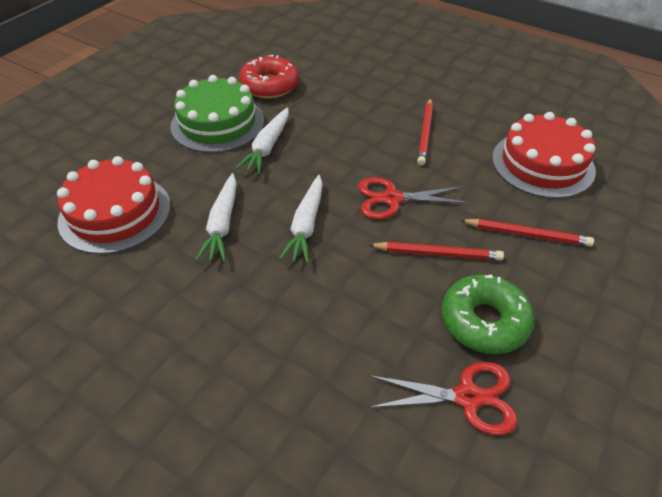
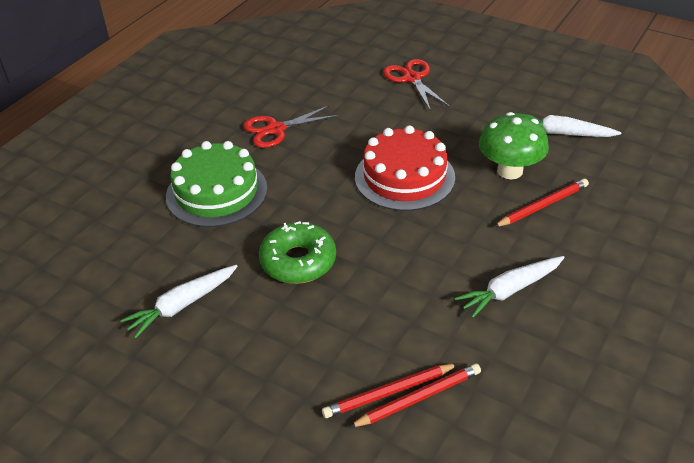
green mushroom: none = 0 -> [479,112,549,179] = 1
red cake: [57,156,171,254] [492,112,596,199] = 2 -> [355,125,455,211] = 1
red donut: [239,55,299,98] = 1 -> none = 0

